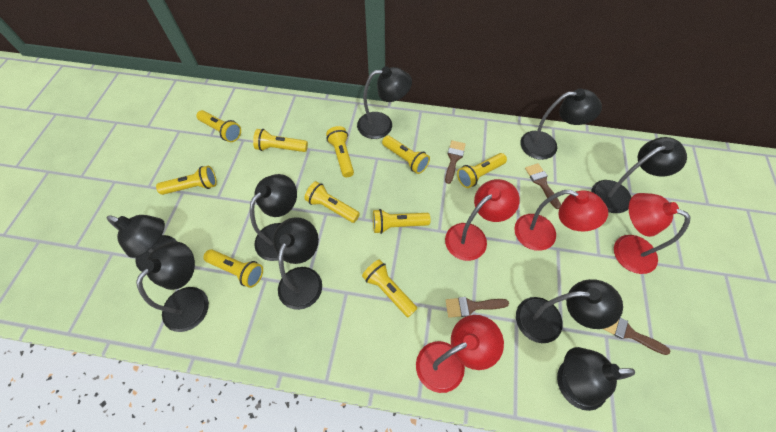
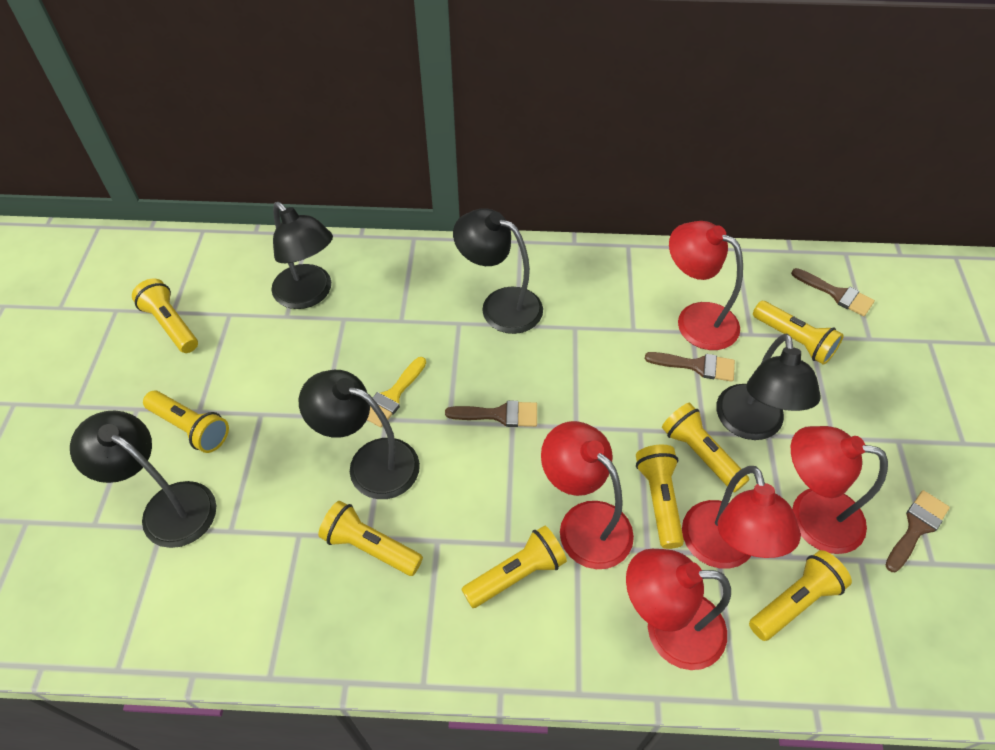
black lamp: [107,215,177,272] [136,241,209,332] [250,174,297,261] [273,217,322,310] [357,66,412,139] [516,279,623,343] [520,89,602,160] [557,347,635,411] [591,137,687,213] = 9 -> [70,411,216,548] [271,202,333,309] [299,370,420,499] [453,209,543,334] [716,333,821,440] = 5
red lamp: [416,315,504,393] [445,179,520,261] [514,190,608,251] [614,193,691,274] = 4 -> [541,421,634,569] [626,549,731,670] [669,221,743,350] [682,466,801,569] [791,426,888,554] = 5
yellow brush: none = 0 -> [367,357,426,428] = 1
yellow flashlight: [156,166,217,195] [196,110,241,142] [203,249,263,288] [253,129,308,152] [304,181,360,223] [326,126,354,177] [362,259,417,318] [373,209,431,234] [382,136,430,174] [457,153,507,188] = 10 -> [132,278,198,353] [143,390,229,453] [318,501,423,576] [461,525,567,608] [636,445,684,549] [662,403,750,492] [749,550,852,641] [753,301,844,365] = 8

